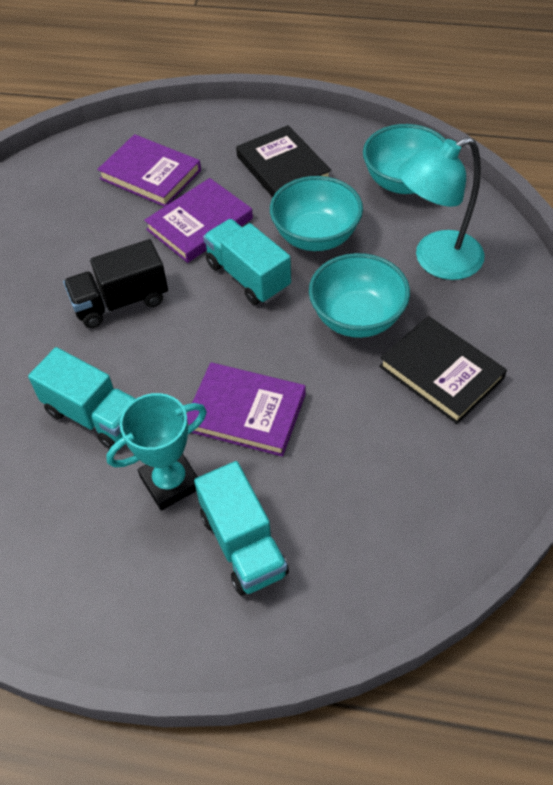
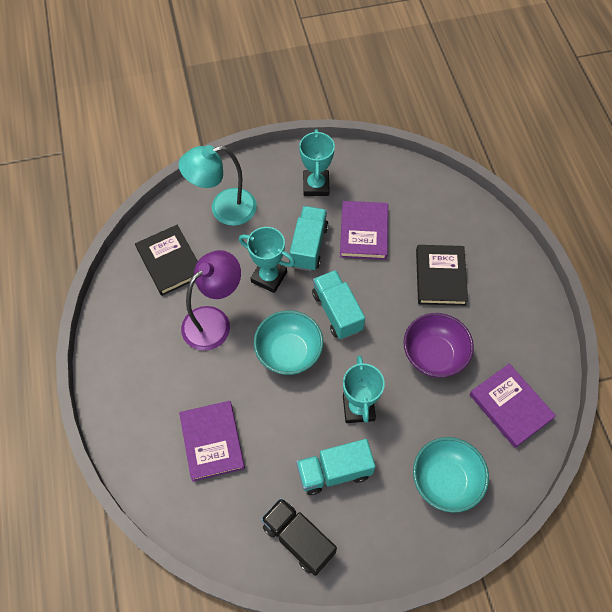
purple bowl: none = 0 -> [404,313,474,378] = 1
purple lamp: none = 0 -> [181,250,241,351] = 1
turquoise bowl: [270,176,363,251] [309,253,410,338] [363,124,446,194] = 3 -> [254,310,323,375] [413,437,489,513] = 2
turquoise trophy: [106,393,207,511] = 1 -> [239,227,295,293] [299,129,335,196] [343,356,385,423] = 3

